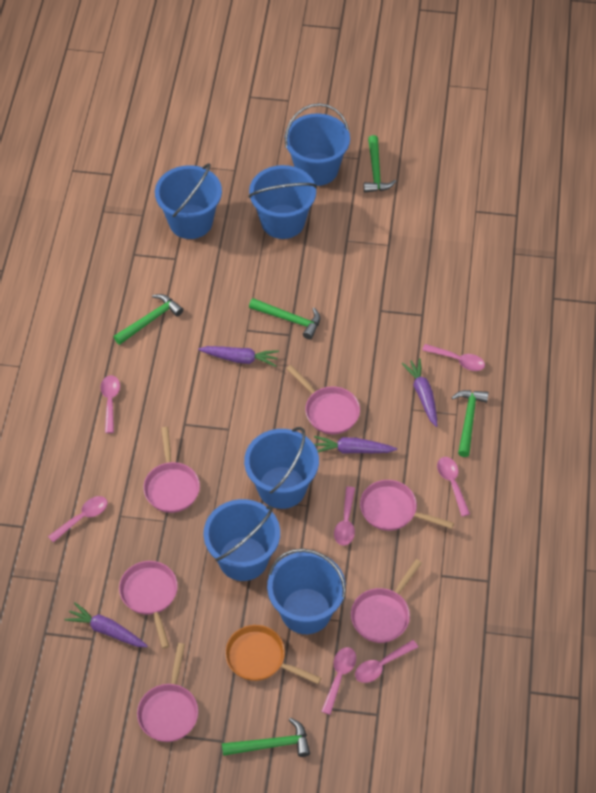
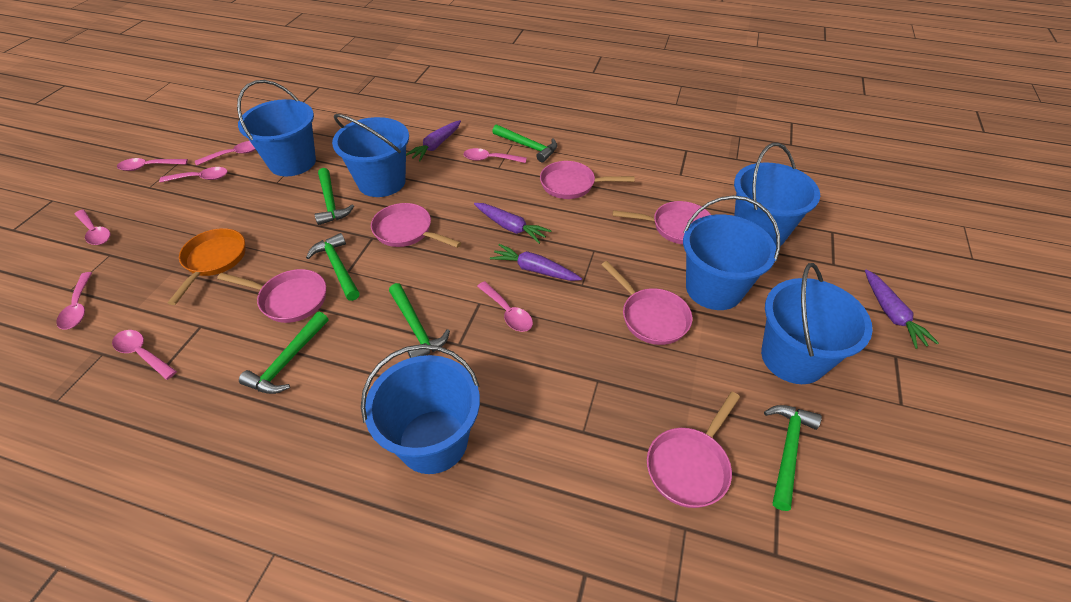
green hammer: [114,294,183,345] [222,718,310,757] [249,298,320,340] [363,135,396,192] [451,390,489,457] = 5 -> [239,312,328,394] [306,233,360,301] [315,168,354,225] [389,283,450,358] [492,125,557,162] [764,405,822,511] = 6
pink spoon: [48,496,107,543] [100,375,120,433] [321,647,356,715] [334,486,355,546] [355,640,418,683] [422,344,485,371] [437,457,470,517] = 7 -> [56,272,92,330] [75,210,110,245] [112,330,177,380] [117,158,188,171] [159,167,227,183] [195,141,256,166] [463,148,527,163] [477,281,533,332] = 8

